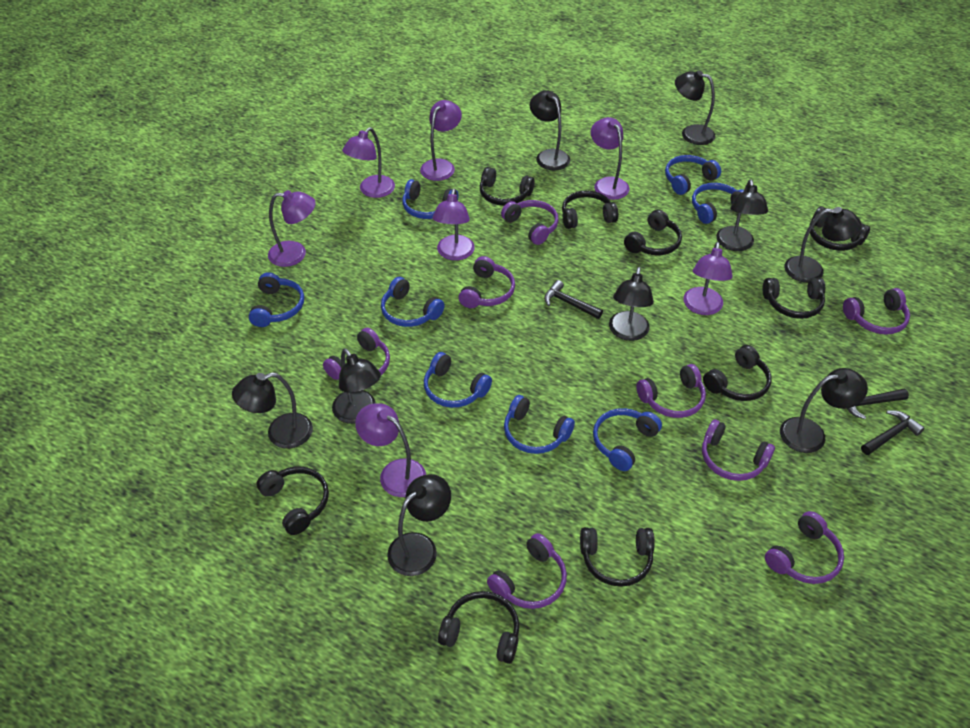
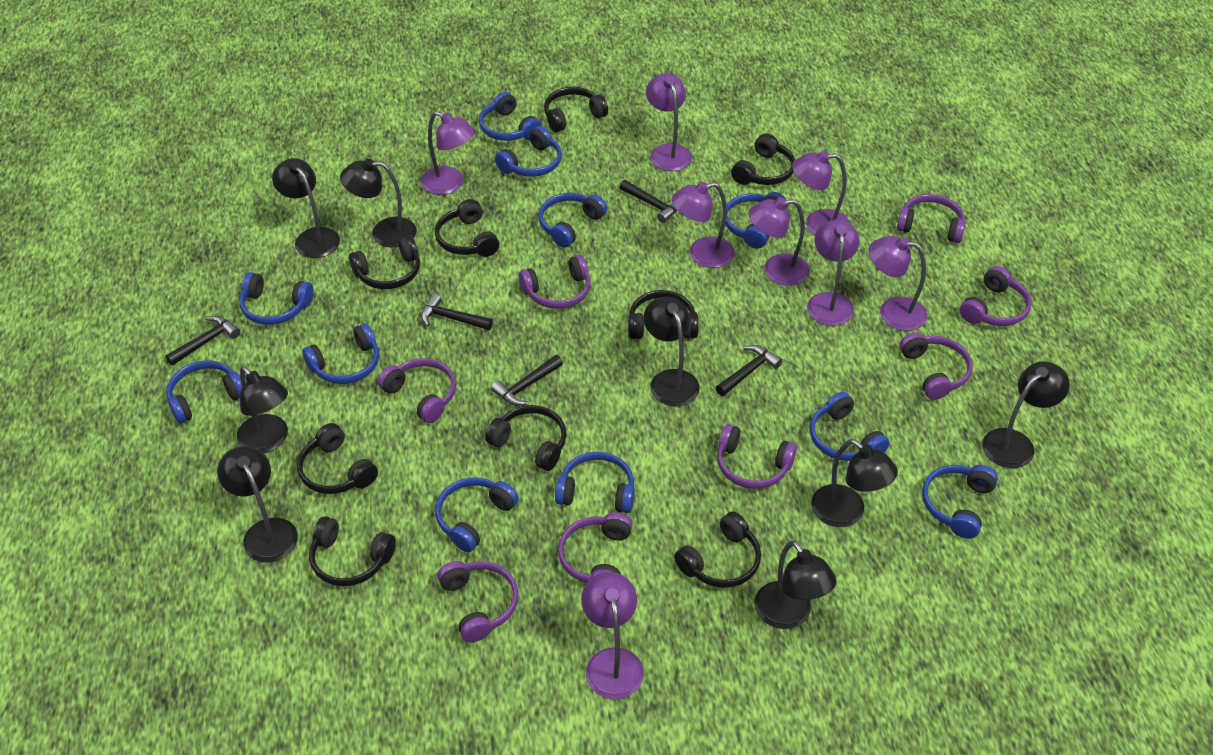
black hammer: [544,280,603,319] [846,388,909,419] [861,410,925,455] = 3 -> [165,316,240,366] [421,293,493,330] [491,355,563,406] [619,180,677,223] [715,345,783,396] = 5
black lamp: [232,372,313,449] [332,348,381,424] [387,474,451,576] [530,90,570,170] [609,267,654,341] [675,70,715,145] [716,180,768,251] [780,368,868,453] [784,207,862,283] = 9 -> [217,446,298,563] [237,366,288,453] [272,158,340,258] [340,159,417,248] [644,297,700,406] [754,540,836,629] [811,439,898,527] [982,361,1070,468] = 8
blue headphones: [249,272,304,327] [381,277,445,327] [402,179,458,219] [424,352,492,408] [504,395,575,454] [593,408,662,471] [665,155,721,195] [692,183,744,224] = 8 -> [167,360,242,424] [239,272,314,325] [302,323,379,384] [435,477,519,552] [479,92,542,141] [495,126,562,177] [538,193,607,248] [555,452,635,513] [725,192,787,249] [810,392,890,461] [922,465,998,539] = 11
purple lamp: [268,190,316,267] [342,127,395,198] [355,403,426,497] [420,100,462,181] [433,189,475,260] [591,117,630,200] [683,242,733,315] = 7 -> [421,111,475,195] [581,572,644,699] [646,73,692,171] [672,182,735,268] [748,197,810,286] [792,151,850,235] [807,219,860,326] [869,236,927,331] = 8

